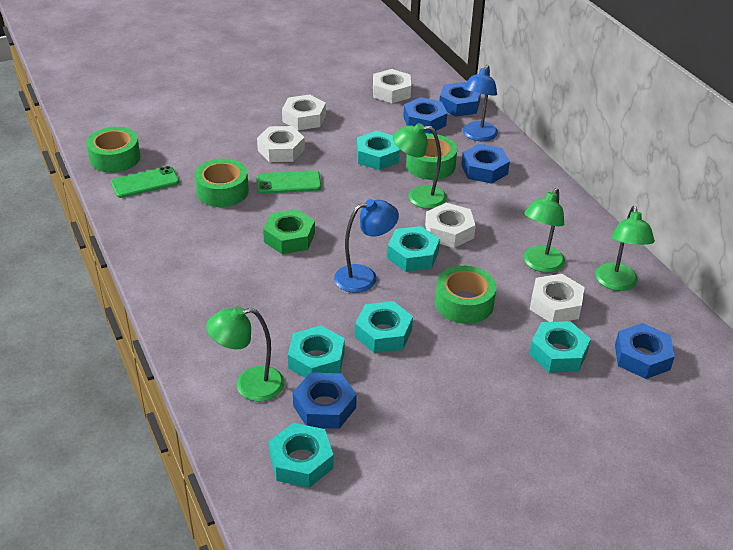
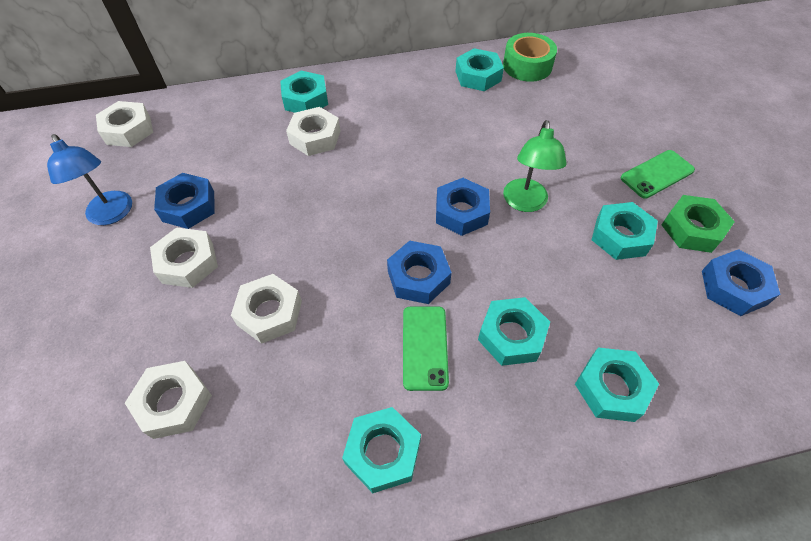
blue lamp: [334,199,399,293] [463,65,498,141] = 2 -> [47,134,132,225] = 1
blue nut: [293,373,357,429] [403,97,447,134] [439,82,481,116] [461,144,510,184] [615,323,675,379] = 5 -> [154,173,215,229] [387,241,452,304] [436,178,490,236] [702,249,780,316] = 4
green lamp: [206,306,284,402] [393,123,447,209] [524,188,565,273] [595,206,655,291] = 4 -> [503,120,567,212] = 1
green tape: [86,127,140,173] [195,159,249,207] [406,134,457,180] [435,266,496,324] = 4 -> [503,33,557,82] = 1

